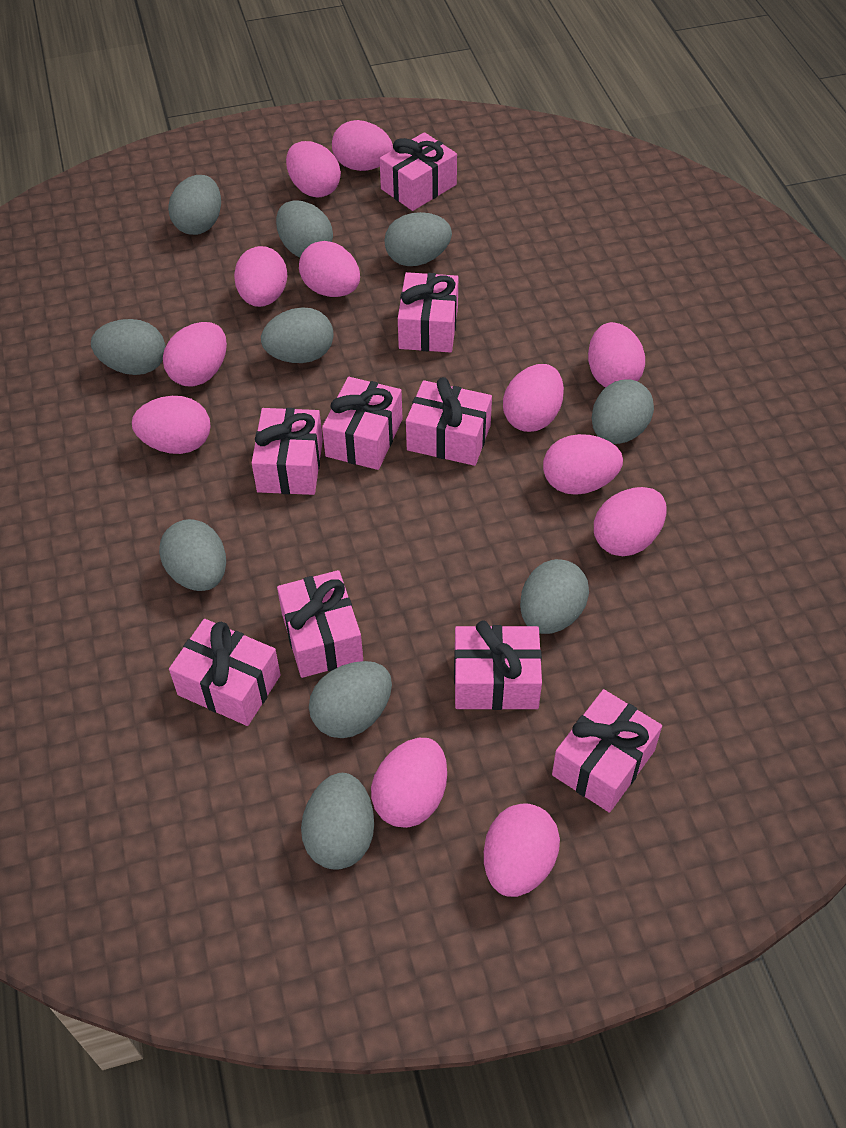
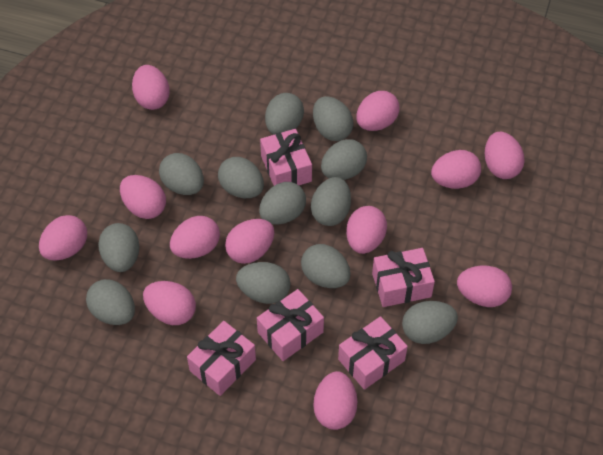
grey egg: [91,319,166,375] [159,519,226,591] [168,175,221,235] [261,307,334,363] [276,200,333,257] [301,773,374,870] [309,661,392,738] [384,212,452,266] [520,559,589,634] [592,379,654,444] = 10 -> [86,279,135,325] [98,223,139,272] [159,153,204,195] [218,157,264,198] [236,262,291,304] [259,182,306,224] [265,93,304,135] [301,244,351,288] [311,177,351,226] [313,96,353,141] [321,139,367,180] [402,301,458,344] = 12
pink gift: [169,619,281,726] [252,408,323,495] [277,570,363,678] [322,377,403,470] [379,132,457,211] [398,272,458,352] [406,377,492,466] [454,621,542,710] [552,689,662,813] = 9 -> [187,321,256,396] [257,289,324,361] [260,129,312,186] [338,316,408,390] [372,248,435,307] = 5

